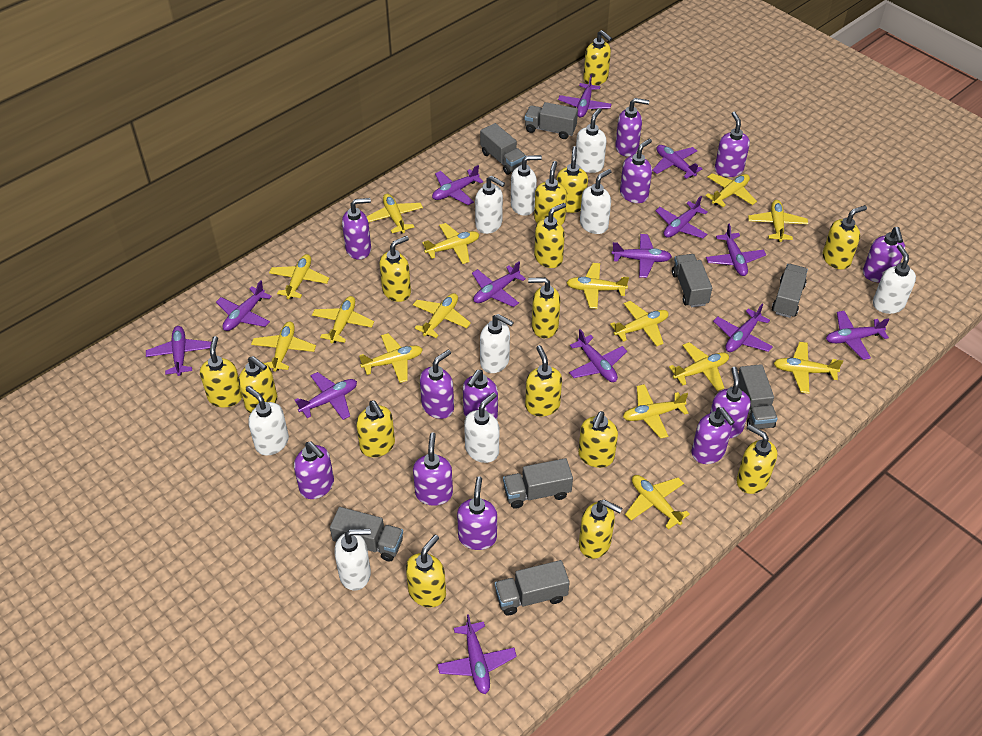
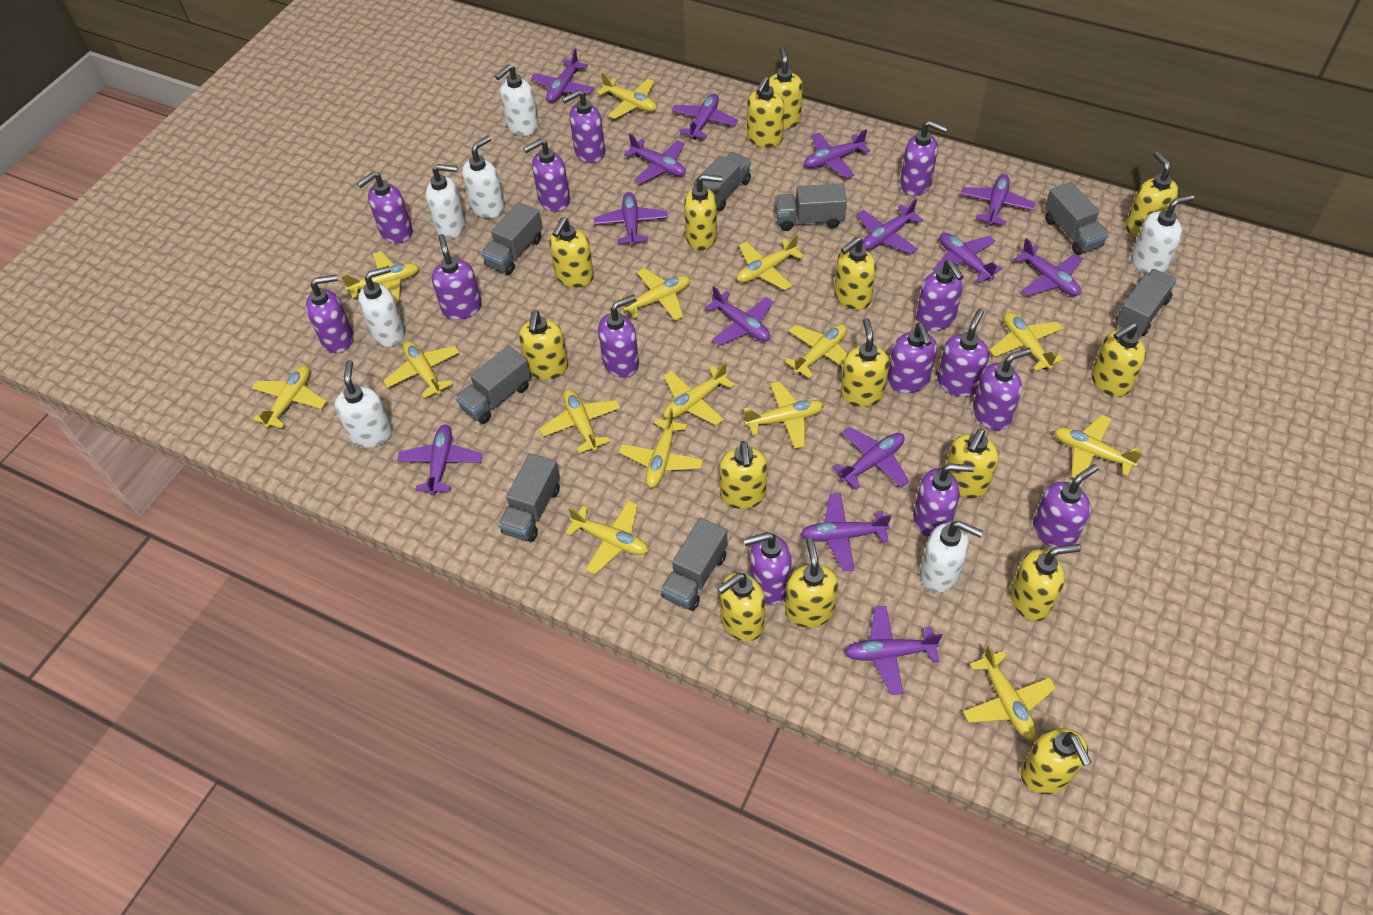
purple soap dispenser: [294,442,334,499] [342,198,371,260] [413,432,453,506] [420,350,454,419] [457,476,497,550] [463,370,498,420] [615,98,649,157] [620,139,652,203] [692,407,735,464] [710,367,750,438] [715,112,750,177] [863,227,905,283] = 12 -> [306,275,353,353] [357,171,413,244] [432,234,482,320] [523,139,570,212] [562,90,605,163] [598,295,639,378] [744,532,792,604] [887,323,937,393] [900,120,948,196] [913,463,974,537] [916,260,964,331] [937,309,989,397] [973,348,1032,430] [1033,464,1098,548] = 14
white soap dispenser: [246,386,289,456] [334,529,371,591] [464,392,499,463] [475,175,505,234] [480,314,514,373] [511,155,542,216] [576,108,606,173] [580,169,612,234] [873,245,916,314] = 9 -> [335,360,393,448] [358,266,405,347] [426,164,466,239] [462,136,505,218] [495,64,539,136] [920,521,983,593] [1131,194,1194,275] = 7

